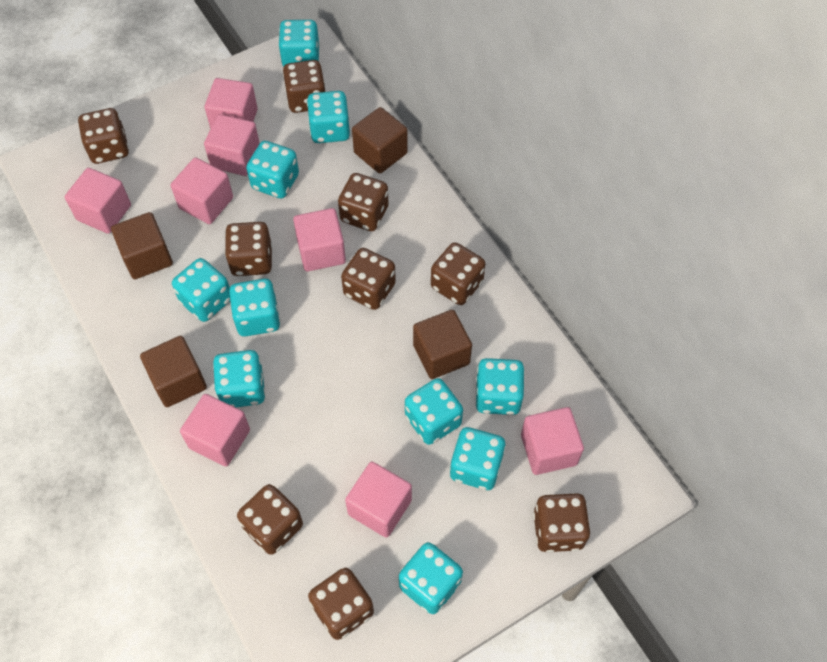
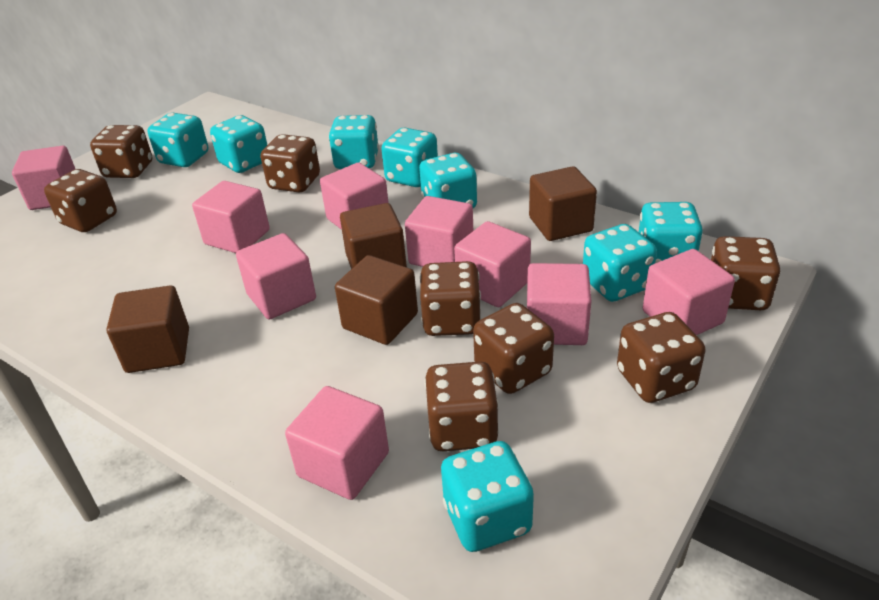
brown dice: [78,108,129,164] [225,222,272,276] [237,484,303,555] [283,60,325,113] [308,568,374,640] [338,173,388,231] [341,248,396,310] [431,242,485,305] [533,493,590,553] = 9 -> [44,169,117,232] [90,125,152,178] [261,134,320,193] [420,261,482,336] [425,361,499,451] [473,303,554,394] [617,312,706,403] [711,236,781,310] = 8
pink cube: [65,168,131,234] [171,157,233,224] [180,394,250,466] [204,114,260,176] [205,78,258,129] [293,208,346,272] [345,462,412,538] [521,407,584,475] = 8 -> [12,146,75,210] [192,181,270,253] [236,233,316,319] [285,386,389,500] [320,163,389,230] [405,196,473,267] [454,221,531,307] [527,263,591,345] [643,249,735,335] = 9
turquoise dice: [172,258,230,322] [213,350,266,408] [229,279,280,337] [246,141,299,198] [278,20,320,67] [307,91,350,143] [399,542,463,614] [405,378,463,445] [450,427,506,490] [475,358,525,415] = 10 -> [148,113,208,167] [210,115,267,173] [329,115,379,169] [381,128,438,187] [419,153,477,208] [441,441,534,552] [583,224,657,302] [639,202,703,263] = 8

